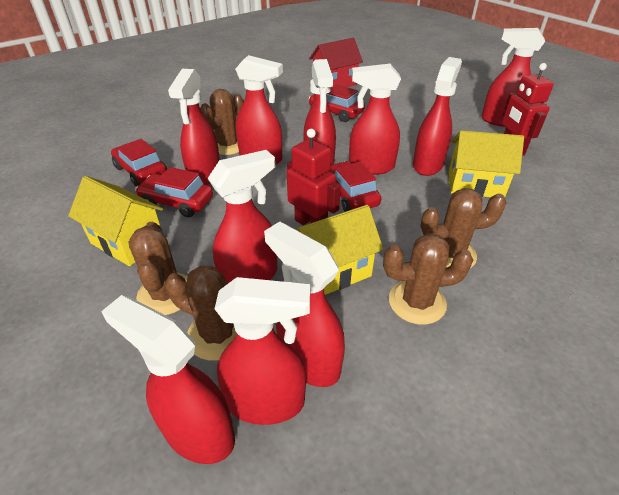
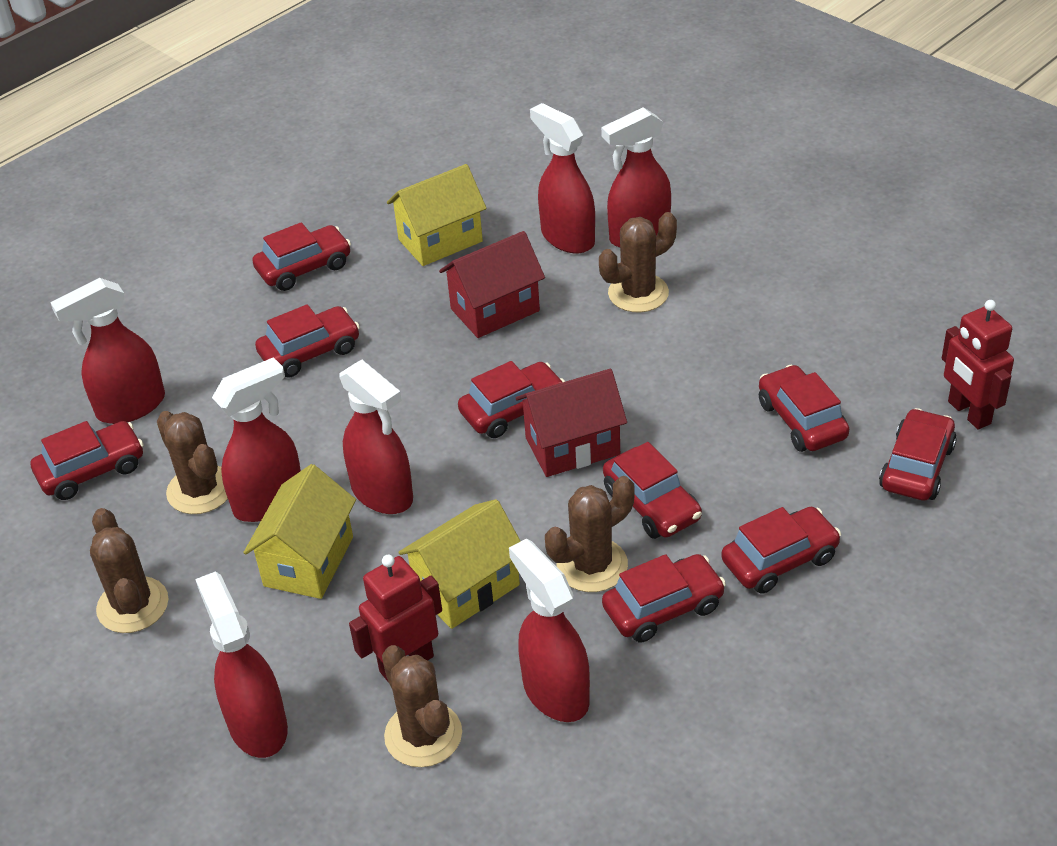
red car: [111,139,167,187] [135,167,213,217] [308,85,365,122] [329,161,381,212] = 4 -> [31,421,144,500] [252,222,351,291] [255,304,360,378] [458,361,565,438] [602,554,726,642] [603,442,702,539] [721,507,841,594] [759,365,849,452] [879,408,957,501] = 9
red house: [309,38,363,88] = 1 -> [439,231,545,338] [516,369,627,477] = 2
red spray bottle: [101,295,235,464] [168,69,220,185] [208,150,277,284] [215,277,310,425] [235,55,283,165] [264,222,345,387] [303,59,336,165] [349,64,401,175] [413,57,462,176] [482,28,545,127] = 10 -> [50,278,165,424] [195,571,288,758] [212,357,301,522] [339,360,413,514] [509,538,590,722] [530,103,595,254] [601,107,671,248] = 7

